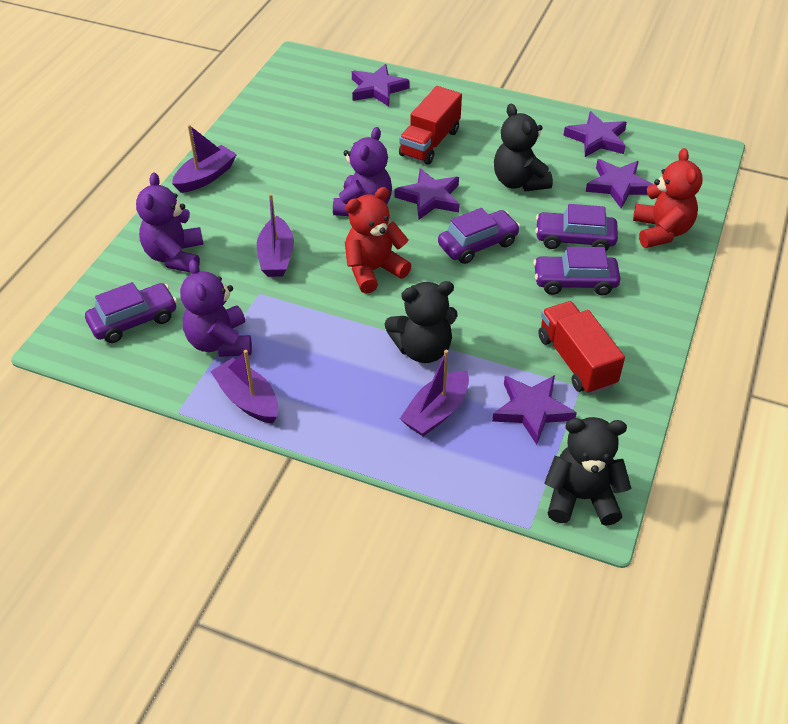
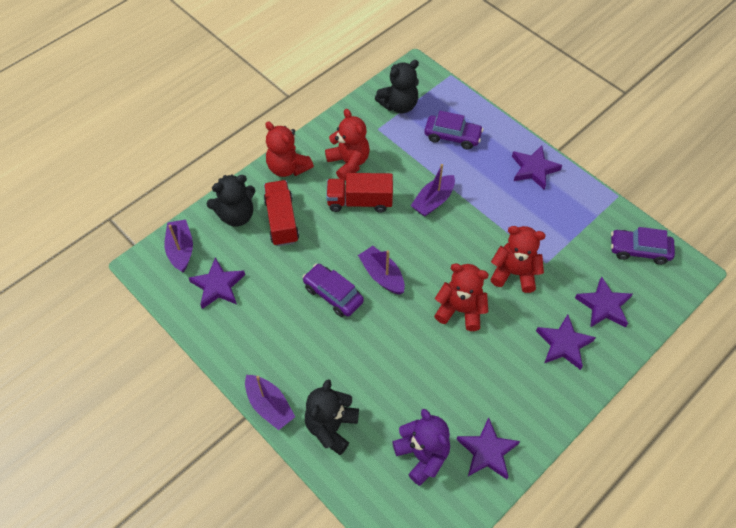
purple car: [85,282,177,343] [438,208,520,264] [533,247,621,295] [535,204,618,251] = 4 -> [302,264,364,317] [424,111,483,150] [611,227,675,265] = 3
purple teddy bear: [136,173,204,272] [180,260,252,357] [333,127,392,216] = 3 -> [392,409,450,486] = 1
red teddy bear: [345,187,412,294] [633,148,703,248] = 2 -> [265,121,314,177] [325,109,370,181] [434,263,489,331] [490,226,546,293] = 4

